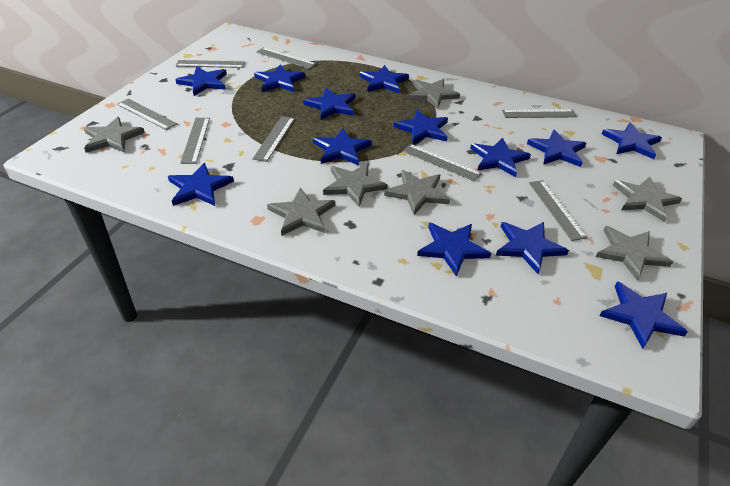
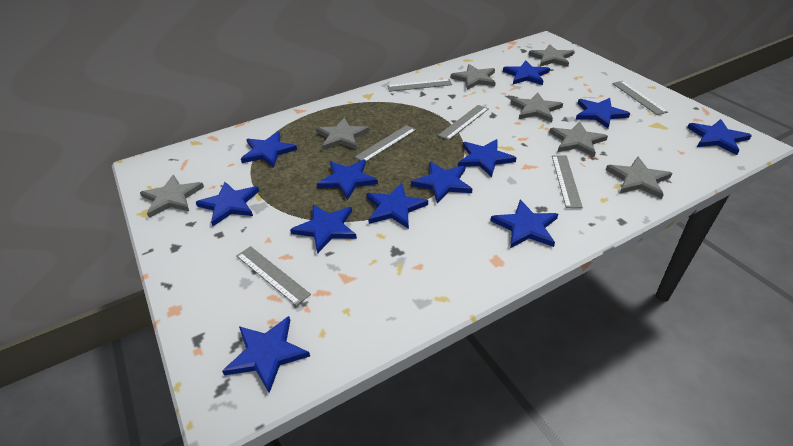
blue star: [168,163,234,206] [175,66,227,96] [254,64,305,92] [303,88,355,120] [313,128,372,165] [359,65,409,93] [394,110,448,144] [417,222,491,276] [470,138,531,177] [496,222,569,274] [527,130,586,167] [600,281,688,349] [602,123,662,159] = 13 -> [196,182,259,226] [222,316,310,393] [241,132,297,167] [290,205,357,254] [317,159,378,200] [366,183,428,229] [411,162,472,204] [458,139,516,177] [491,200,558,248] [503,60,550,85] [576,98,630,128] [687,119,752,155] = 12
grey ruler: [117,99,177,130] [176,60,245,68] [180,118,210,164] [253,116,295,162] [256,48,316,69] [403,144,482,181] [502,109,577,118] [529,180,587,241] = 8 -> [236,246,311,306] [355,125,416,162] [387,79,452,92] [438,105,489,140] [552,156,583,208] [612,81,668,115] = 6

